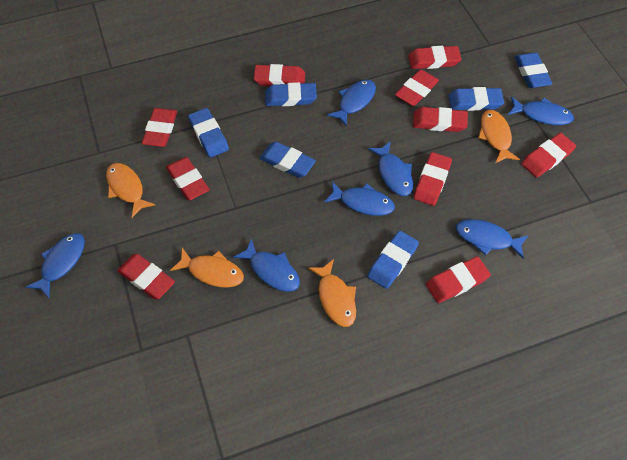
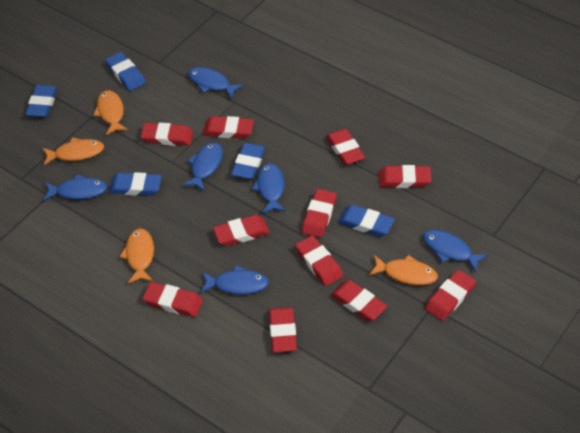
blue eraser: [188,108,229,158] [259,142,316,178] [265,82,317,106] [367,231,419,289] [449,87,504,111] [514,52,552,88] = 6 -> [25,85,58,117] [105,52,146,91] [109,172,162,196] [231,143,266,179] [338,205,394,237] = 5
blue fish: [26,233,85,298] [233,238,300,292] [324,181,395,216] [327,79,376,127] [368,141,413,196] [456,219,529,259] [508,96,574,125] = 7 -> [43,174,107,201] [182,143,223,191] [188,67,244,99] [200,265,269,294] [252,163,286,213] [423,230,488,273] = 6
red eraser: [118,254,175,299] [142,108,177,147] [166,157,209,200] [254,64,305,86] [395,69,439,106] [409,46,461,69] [413,107,468,132] [414,152,452,206] [426,256,491,303] [522,133,576,177] = 10 -> [141,123,193,146] [143,282,203,317] [203,116,254,139] [213,215,270,246] [269,307,297,352] [295,236,343,286] [302,189,337,238] [326,129,365,165] [331,280,387,321] [379,165,431,188] [425,270,476,321] = 11

